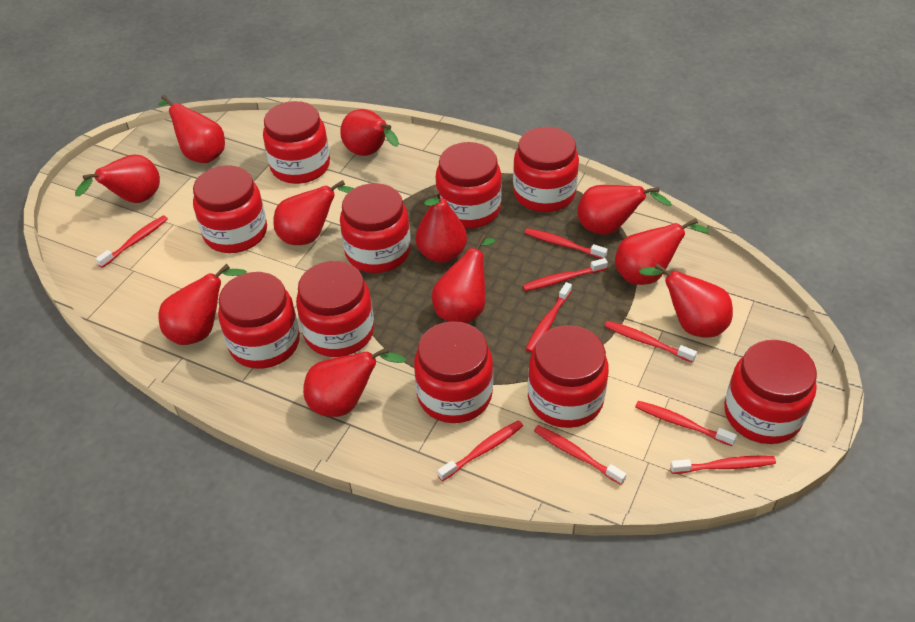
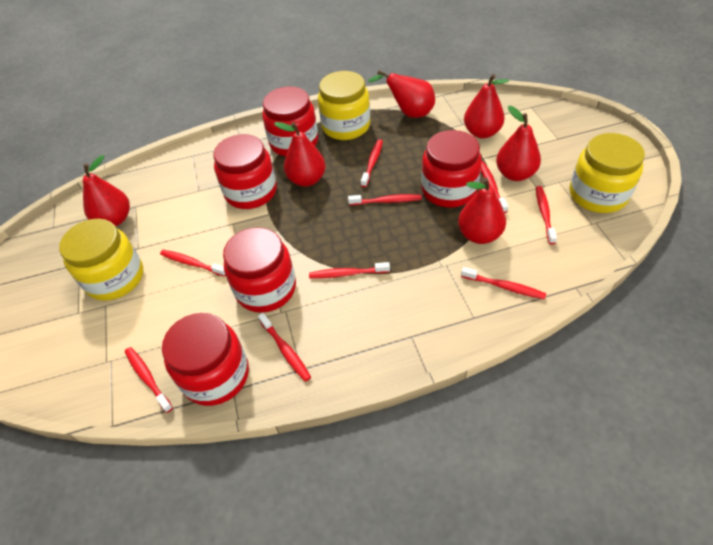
red jar: [193,166,267,253] [218,272,300,369] [263,101,330,184] [296,261,374,357] [340,183,411,273] [414,321,493,423] [436,142,502,229] [513,127,579,212] [528,325,609,428] [724,340,817,444] = 10 -> [162,313,249,406] [213,134,277,209] [223,227,296,313] [262,87,318,156] [421,130,482,208] = 5
red pear: [75,155,160,203] [158,95,225,163] [159,264,247,345] [273,180,354,245] [303,347,407,417] [340,109,399,156] [416,190,467,263] [432,234,495,324] [577,185,672,235] [615,218,709,285] [639,263,733,338] = 11 -> [83,155,130,226] [274,122,326,187] [368,70,435,118] [458,178,506,244] [464,74,509,138] [496,106,541,181] = 6
yellow jar: none = 0 -> [59,219,143,301] [318,71,370,140] [570,133,645,213] = 3

